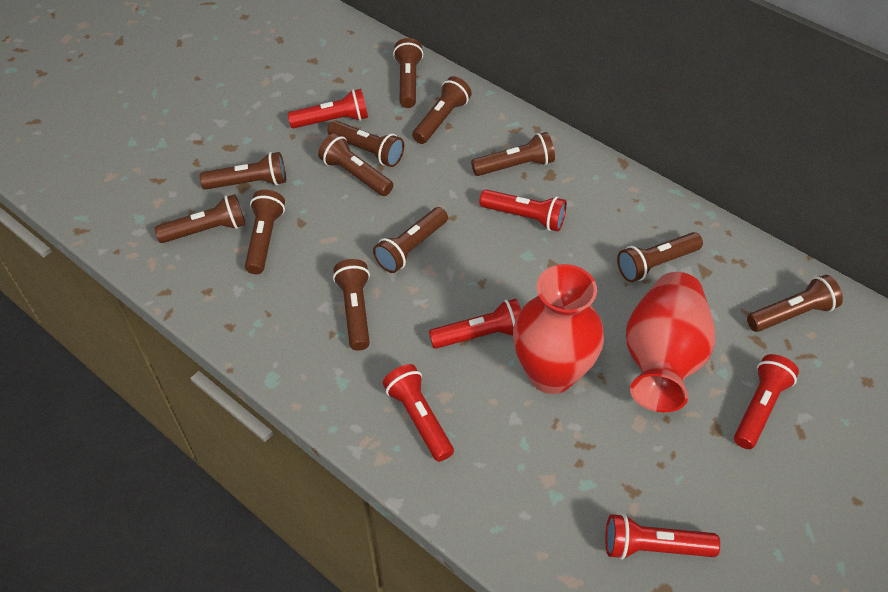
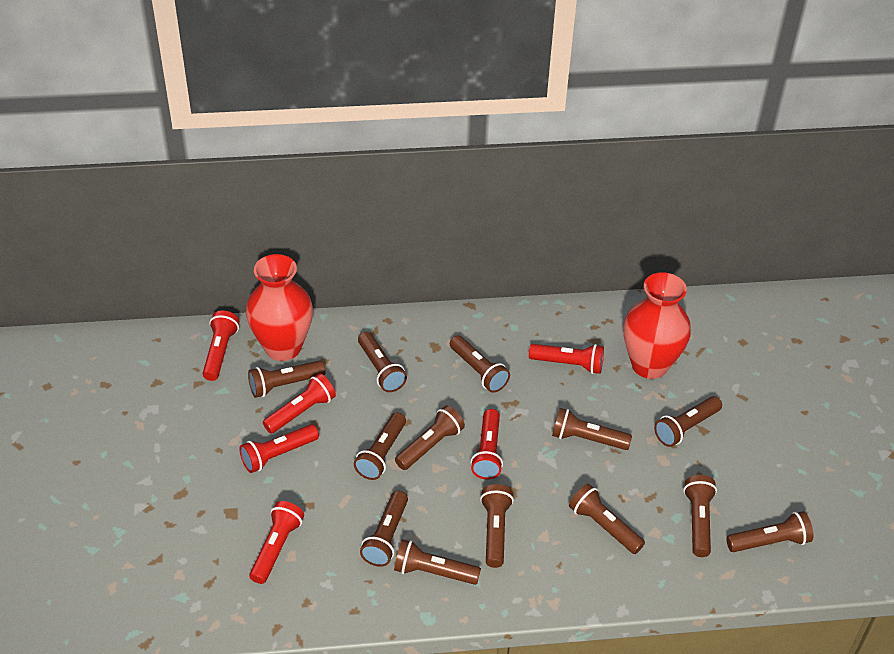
brown flashlight: [154,194,246,243] [200,152,286,189] [245,190,285,274] [318,133,393,196] [327,120,404,167] [333,259,370,351] [373,207,448,273] [393,38,423,108] [412,76,472,144] [471,132,555,176] [617,232,703,282] [747,275,843,332] = 12 -> [248,360,326,398] [354,412,406,480] [358,332,407,392] [360,491,408,567] [394,539,481,585] [395,405,465,470] [450,335,510,393] [480,484,514,568] [552,408,632,450] [569,484,645,554] [654,396,722,447] [683,475,717,557] [726,511,813,552] = 13

